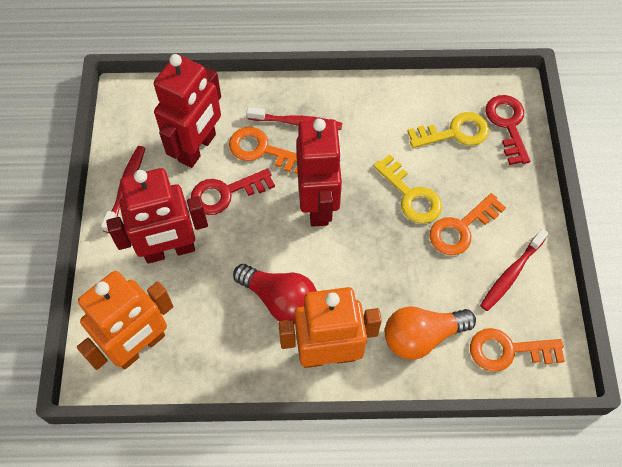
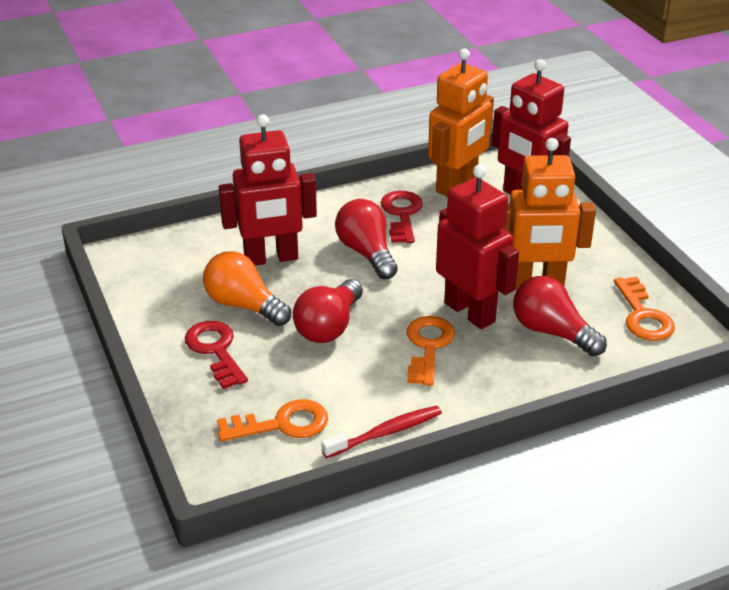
red light bulb: [233,264,317,324] = 1 -> [293,279,363,343] [335,199,398,279] [513,276,607,356] = 3
red toothbrush: [101,146,145,233] [246,107,342,130] [480,229,549,311] = 3 -> [321,405,442,458] = 1
yellow key: [373,154,442,224] [407,112,489,148] = 2 -> none = 0

